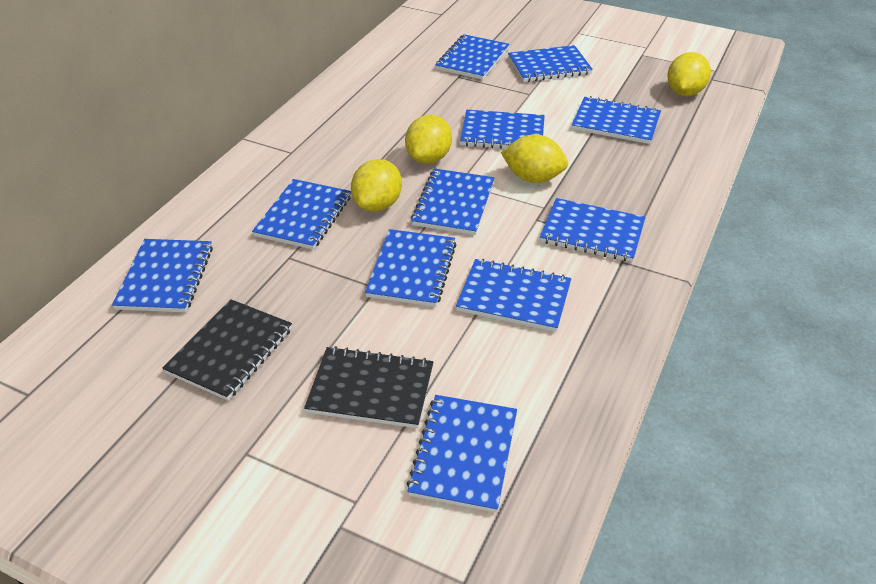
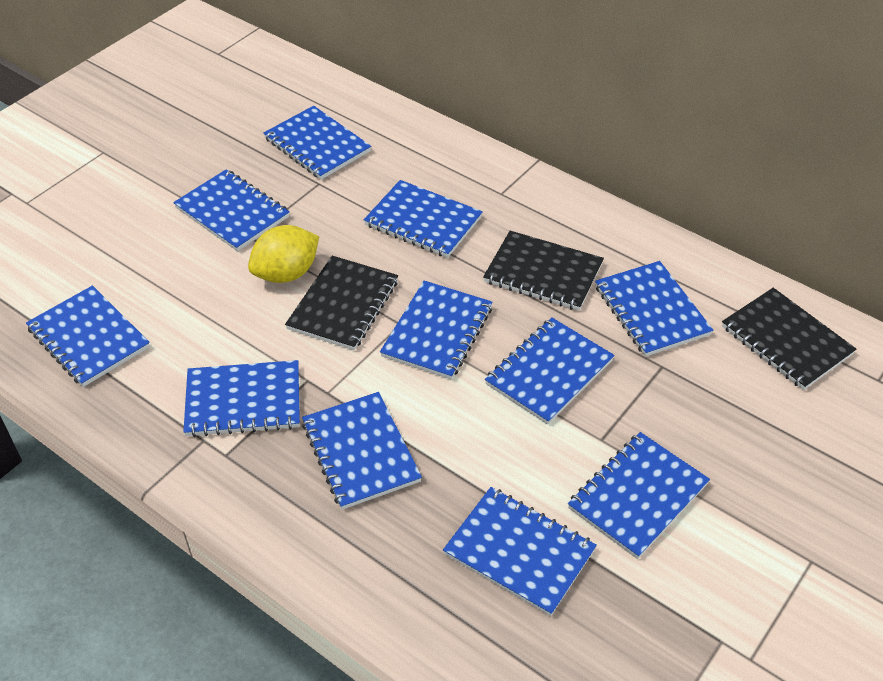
black notebook: [162,299,292,400] [304,346,433,428] = 2 -> [285,256,398,350] [483,231,604,311] [722,288,856,390] = 3
yellow lemon: [351,159,402,212] [405,115,452,164] [501,134,568,183] [668,52,711,96] = 4 -> [248,225,319,283] = 1

